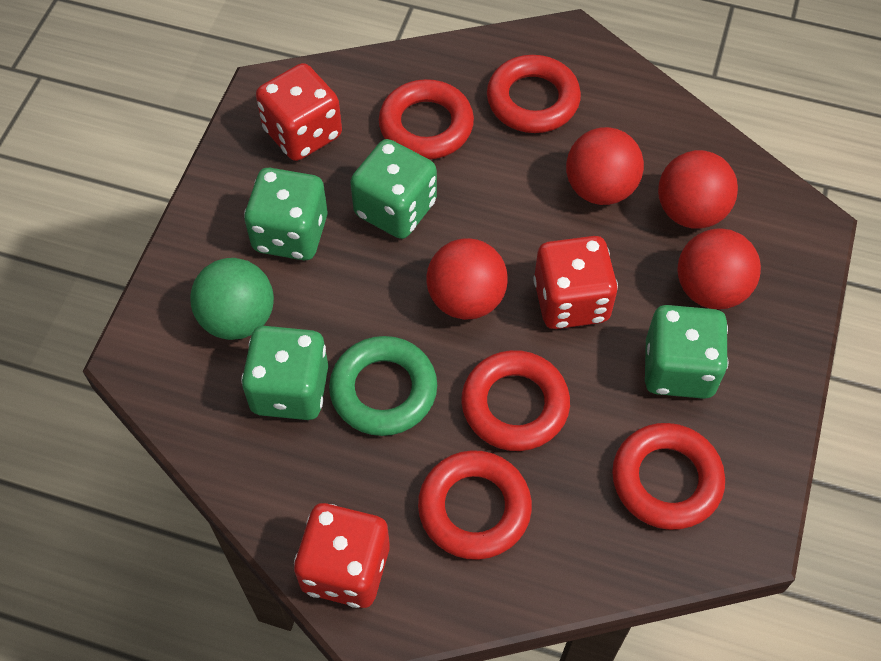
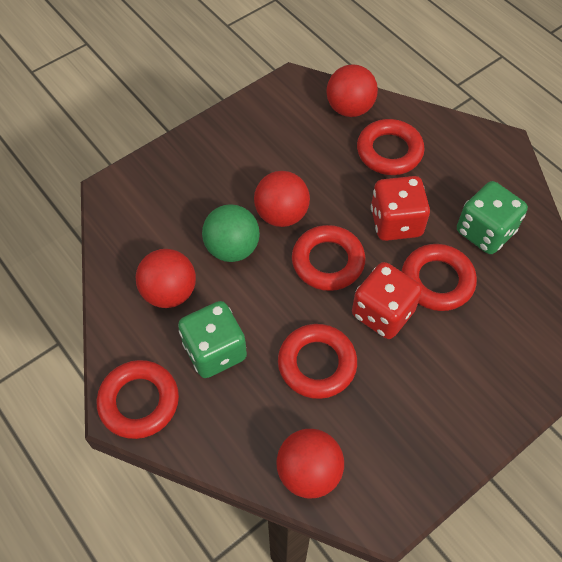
green dice: [241,326,328,420] [244,168,328,260] [350,139,437,239] [645,305,729,399] = 4 -> [178,301,247,378] [457,181,528,254] = 2
green ring: [329,336,437,436] = 1 -> none = 0
red dice: [256,63,342,161] [294,503,390,608] [533,236,618,329] = 3 -> [352,262,422,339] [371,176,430,241] = 2

